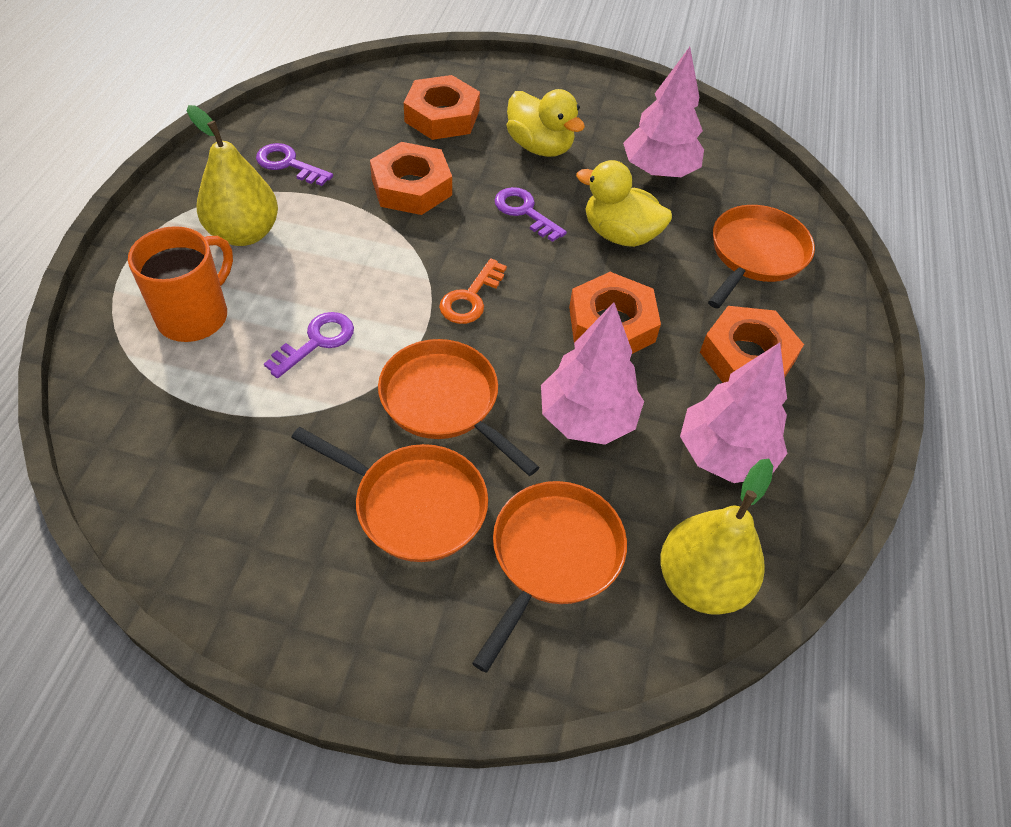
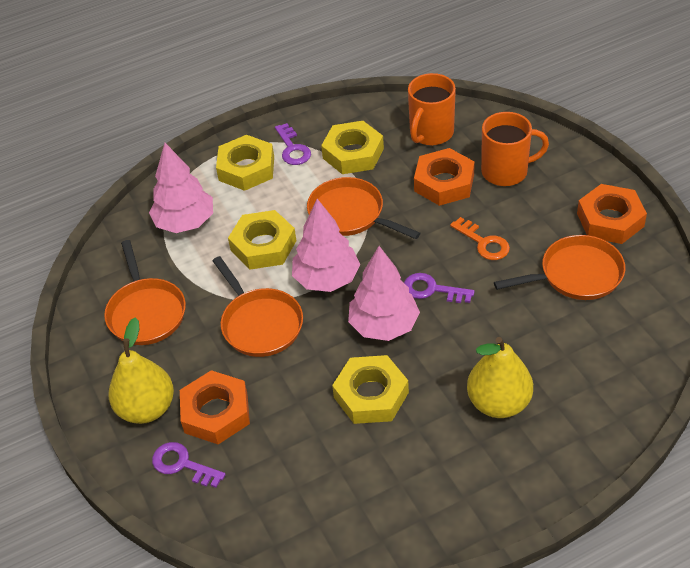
orange mug: [128,226,233,342] = 1 -> [408,73,456,145] [481,112,549,186] = 2
orange nut: [370,142,452,215] [404,75,480,140] [569,272,661,354] [700,306,804,383] = 4 -> [180,370,250,444] [414,148,475,206] [577,184,647,244] = 3
yellow duck: [507,89,585,157] [576,160,672,247] = 2 -> none = 0
yellow nut: none = 0 -> [216,135,274,191] [228,210,296,270] [321,121,384,174] [332,355,409,424] = 4

